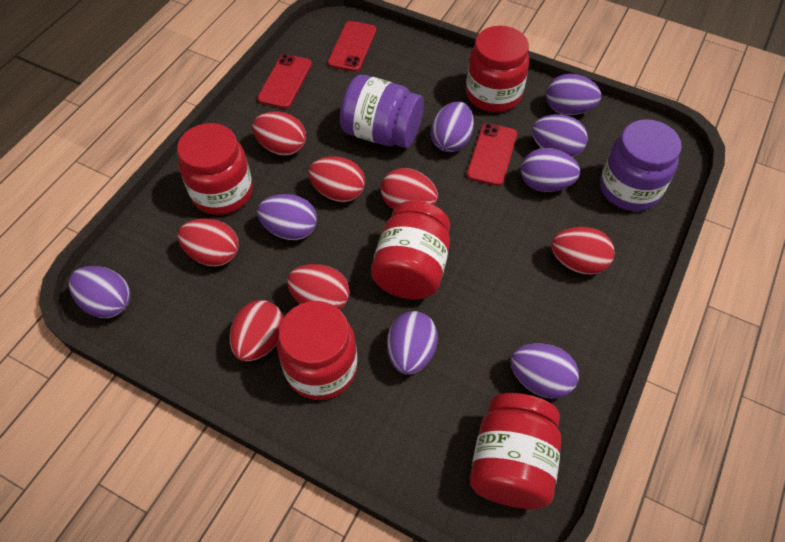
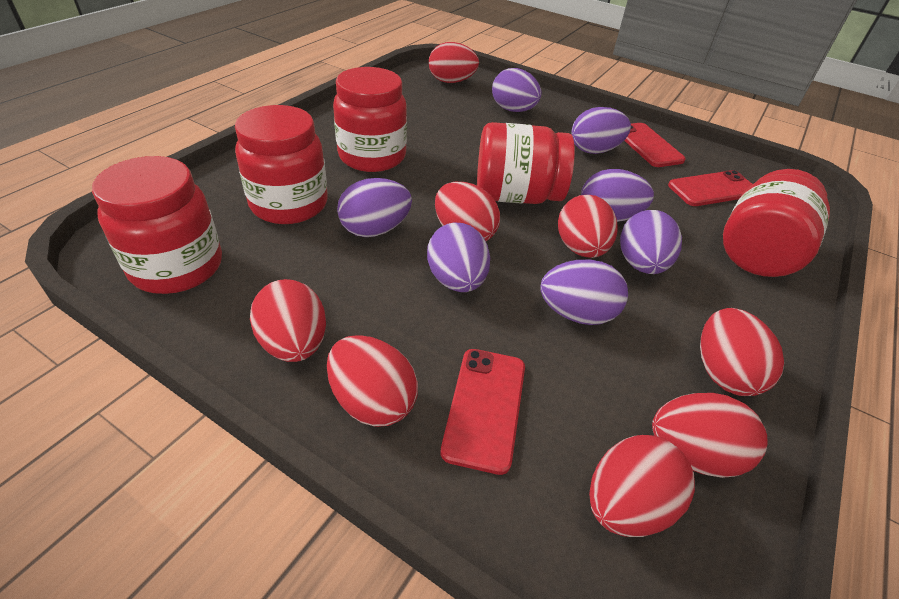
purple egg: [69,266,131,318] [257,194,317,240] [387,311,438,374] [430,102,474,152] [510,343,579,399] [521,148,580,192] [532,114,588,158] [546,74,601,115] = 8 -> [337,178,412,237] [427,223,490,292] [492,68,542,112] [540,260,628,325] [571,107,631,154] [581,169,654,222] [620,210,682,274] = 7
purple jar: [340,75,424,148] [600,119,682,211] = 2 -> none = 0
red egg: [178,218,239,266] [229,300,284,362] [252,111,306,156] [287,264,350,310] [308,156,365,202] [381,168,438,209] [551,227,615,274] = 7 -> [250,279,326,362] [327,335,418,427] [429,42,479,83] [435,182,500,241] [558,195,618,258] [589,435,695,537] [652,393,768,478] [700,308,784,396] = 8

